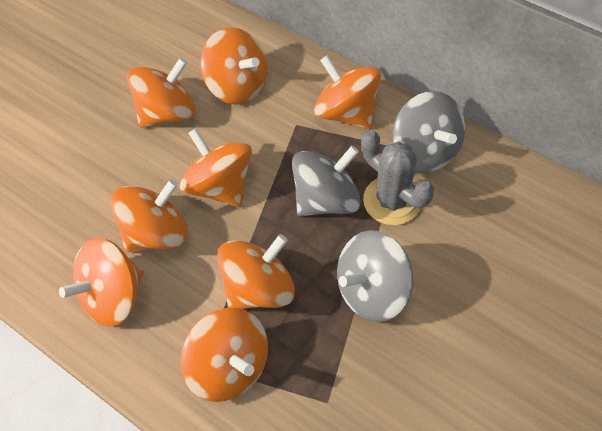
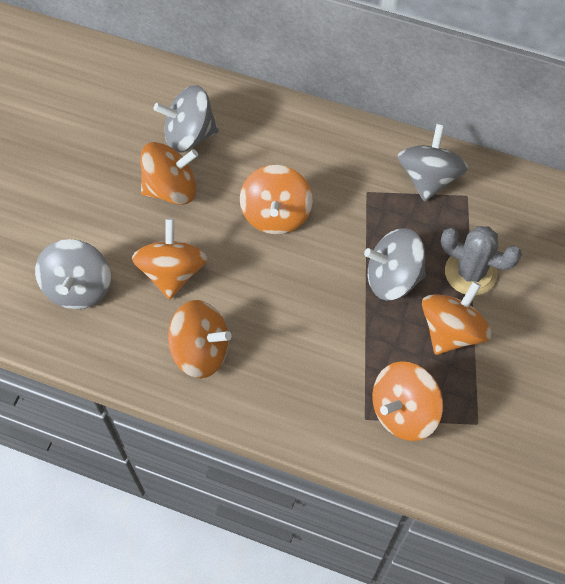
grey spinning top: [292,146,361,216] [337,230,413,322] [393,91,465,173] = 3 -> [35,239,111,309] [154,85,219,153] [364,228,426,300] [398,124,468,202] = 4
orange spinning top: [59,238,144,326] [111,179,188,252] [127,58,196,128] [180,128,252,207] [180,308,268,402] [200,27,267,105] [217,234,295,309] [314,55,381,129] = 8 -> [132,218,207,300] [140,142,198,205] [168,300,231,378] [240,165,313,234] [372,361,443,441] [422,281,492,355] = 6

